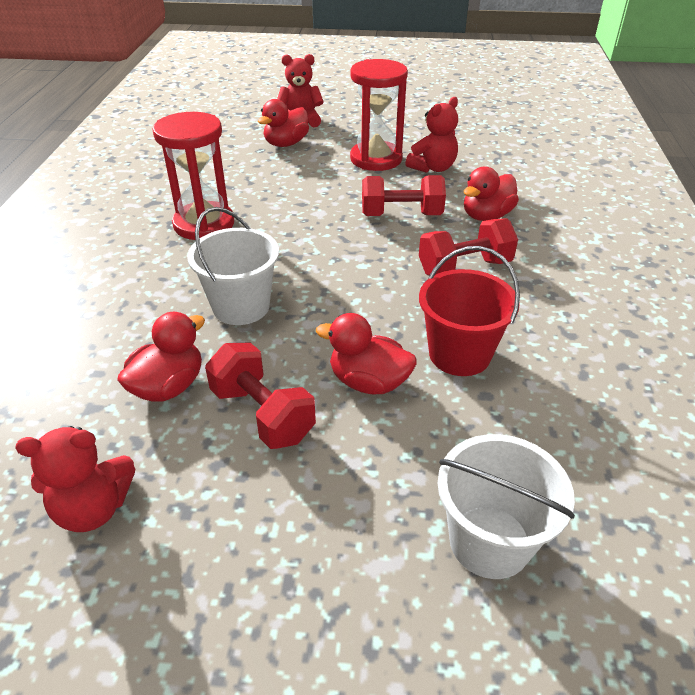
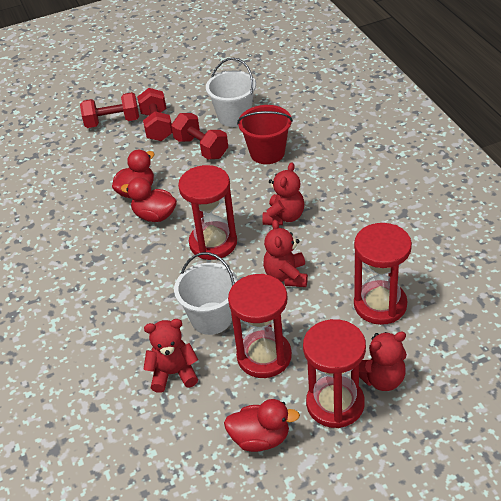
red duck: [117,312,205,402] [258,99,309,147] [316,313,417,394] [464,167,519,221] = 4 -> [112,150,155,198] [121,177,177,222] [224,399,300,452] = 3
red hourglass: [152,112,234,240] [350,59,408,171] = 2 -> [178,165,237,260] [228,274,292,378] [303,319,366,428] [354,223,412,325] = 4
red teddy bear: [15,426,136,532] [277,54,324,127] [405,97,458,173] = 3 -> [143,319,198,393] [262,162,304,225] [263,220,308,287] [359,331,407,391] = 4

